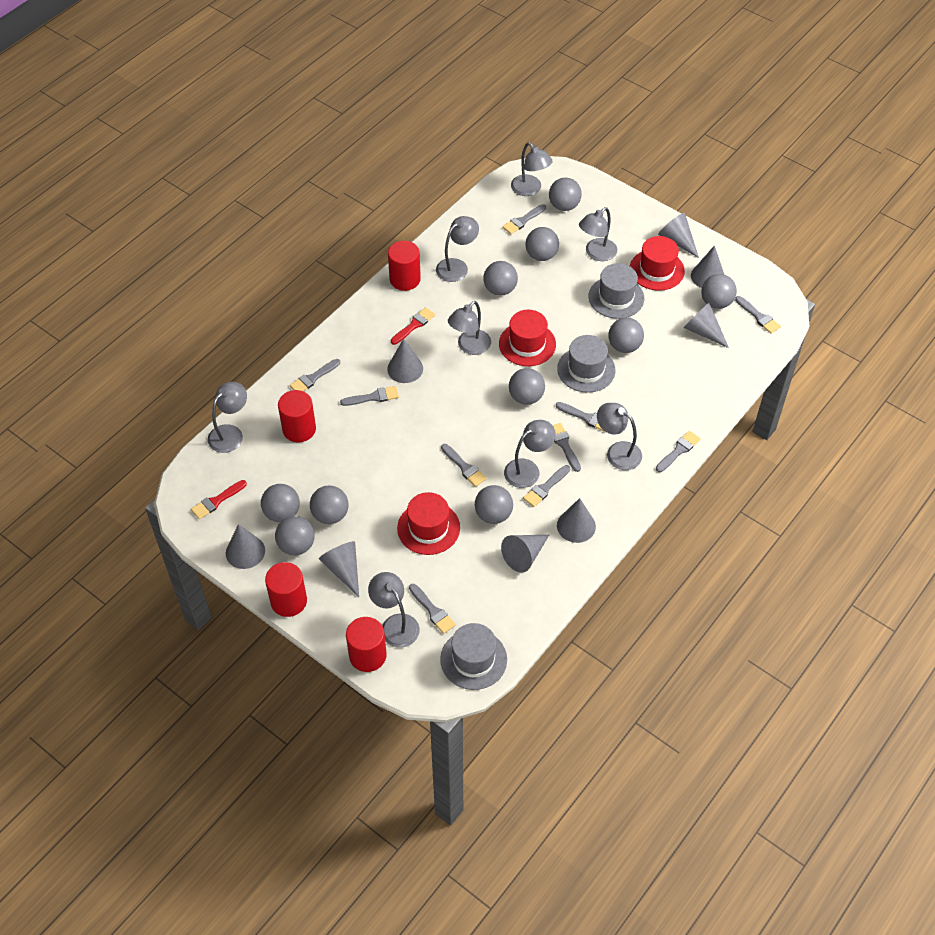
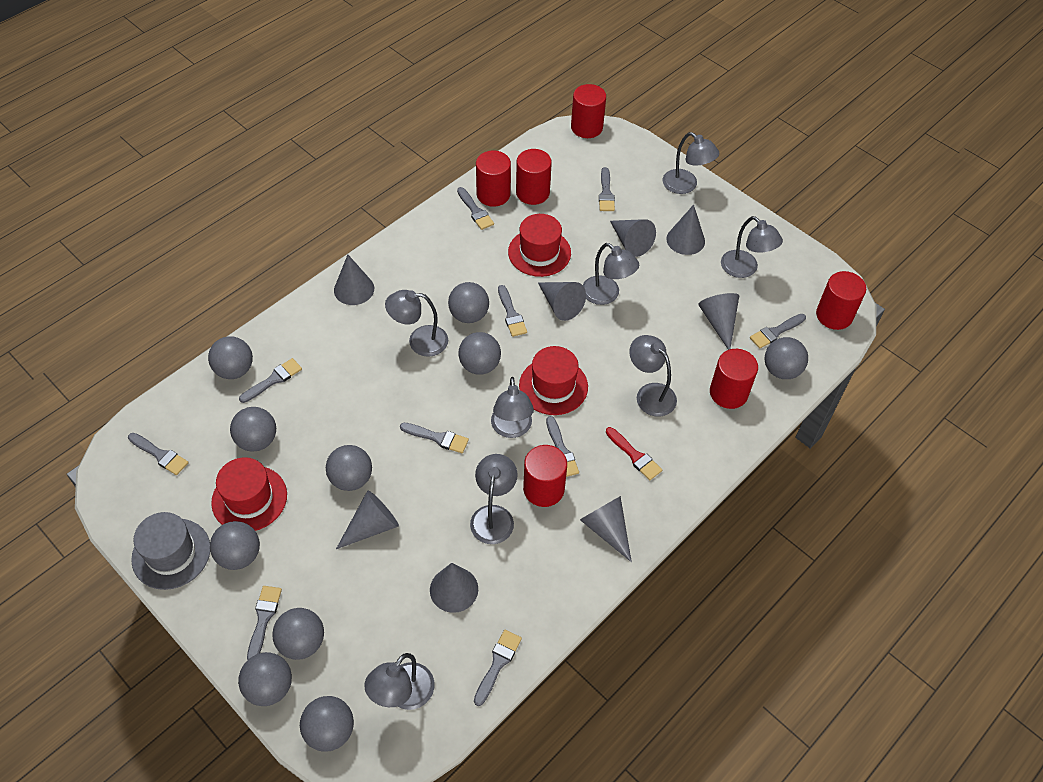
grey hat: [440,623,507,690] [557,335,615,393] [589,263,644,319] = 3 -> [131,512,210,590] = 1
red brush: [191,480,247,519] [391,307,435,345] = 2 -> [606,427,662,480] = 1
red cylinder: [265,562,307,617] [278,390,316,442] [346,617,387,672] [388,241,421,291] = 4 -> [476,151,511,207] [516,149,552,205] [523,445,567,507] [571,84,606,138] [710,349,758,409] [816,271,866,330] = 6

